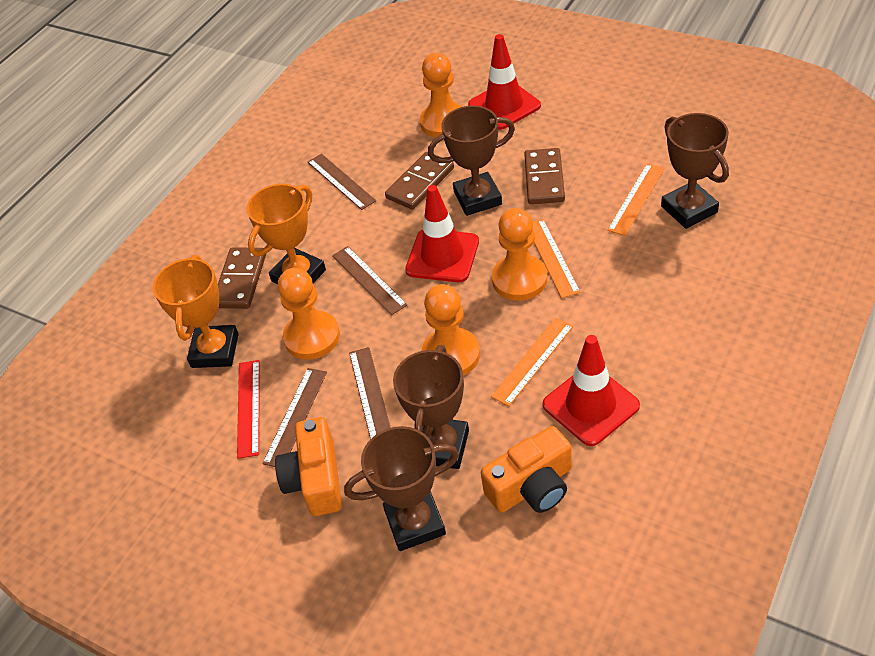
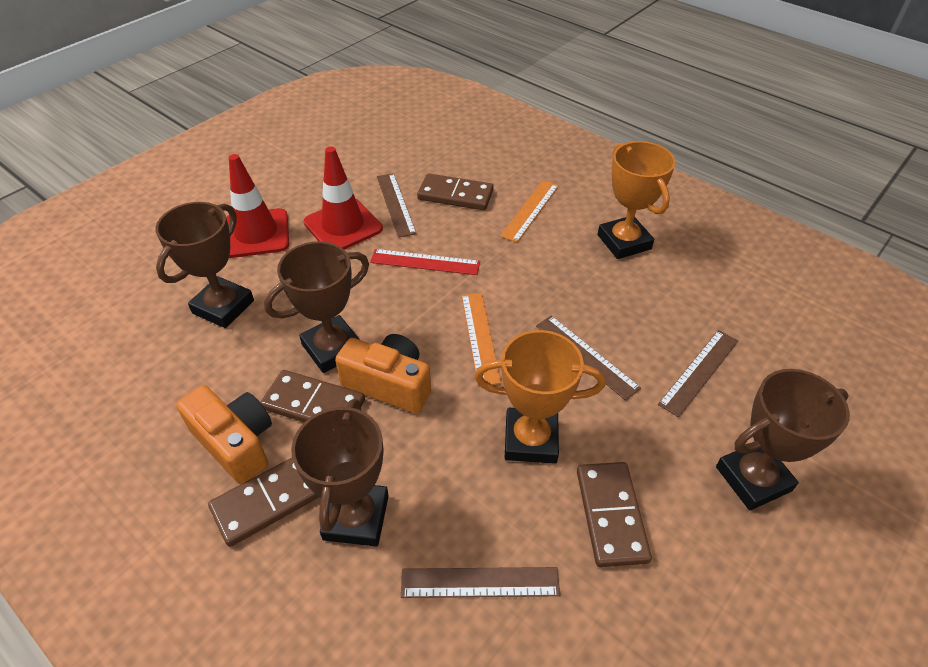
brown domino: [218,247,266,309] [385,152,454,210] [524,148,565,204] = 3 -> [208,458,319,547] [260,370,365,422] [417,173,494,210] [577,462,652,567] = 4
orange pawn: [278,268,340,360] [420,53,462,137] [422,284,480,376] [492,208,548,301] = 4 -> none = 0
orange ruler: [491,318,573,406] [533,219,581,298] [607,163,665,236] = 3 -> [461,293,501,386] [500,180,559,242] = 2
red traffic cone: [405,185,479,282] [468,34,541,130] [543,335,640,446] = 3 -> [226,154,289,258] [303,147,383,249] = 2

